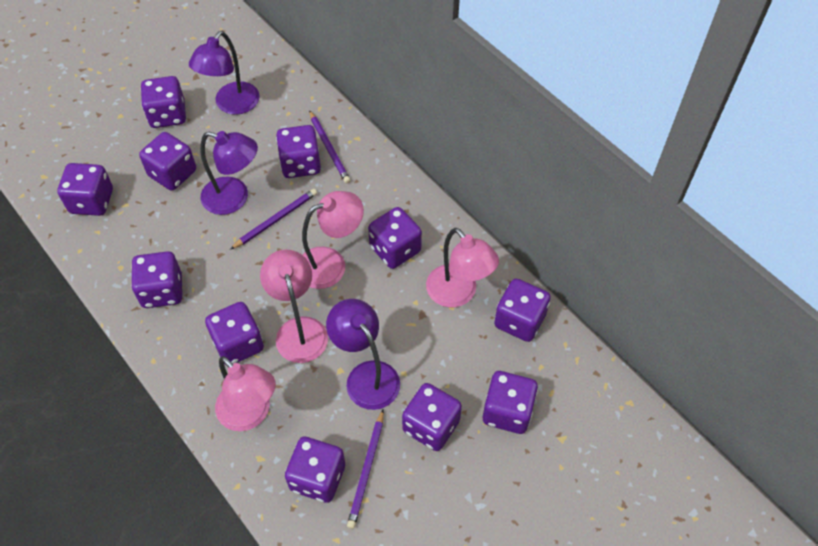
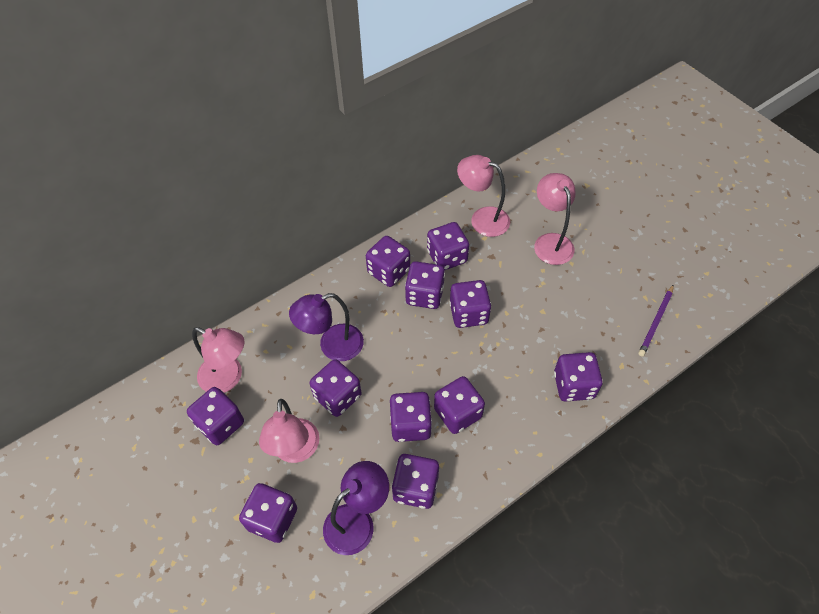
purple lamp: [189,31,260,115] [200,131,258,215] [326,299,400,410] = 3 -> [289,293,364,361] [323,461,389,555] = 2
purple pencil: [230,189,317,250] [309,110,351,184] [347,410,384,529] = 3 -> [638,284,674,357] = 1

